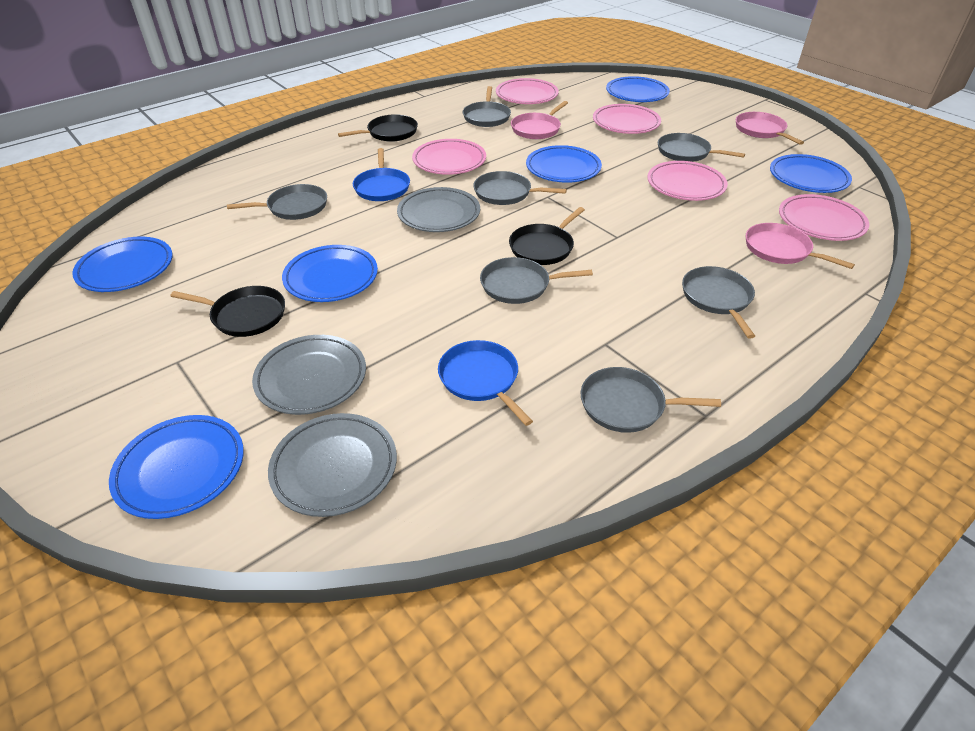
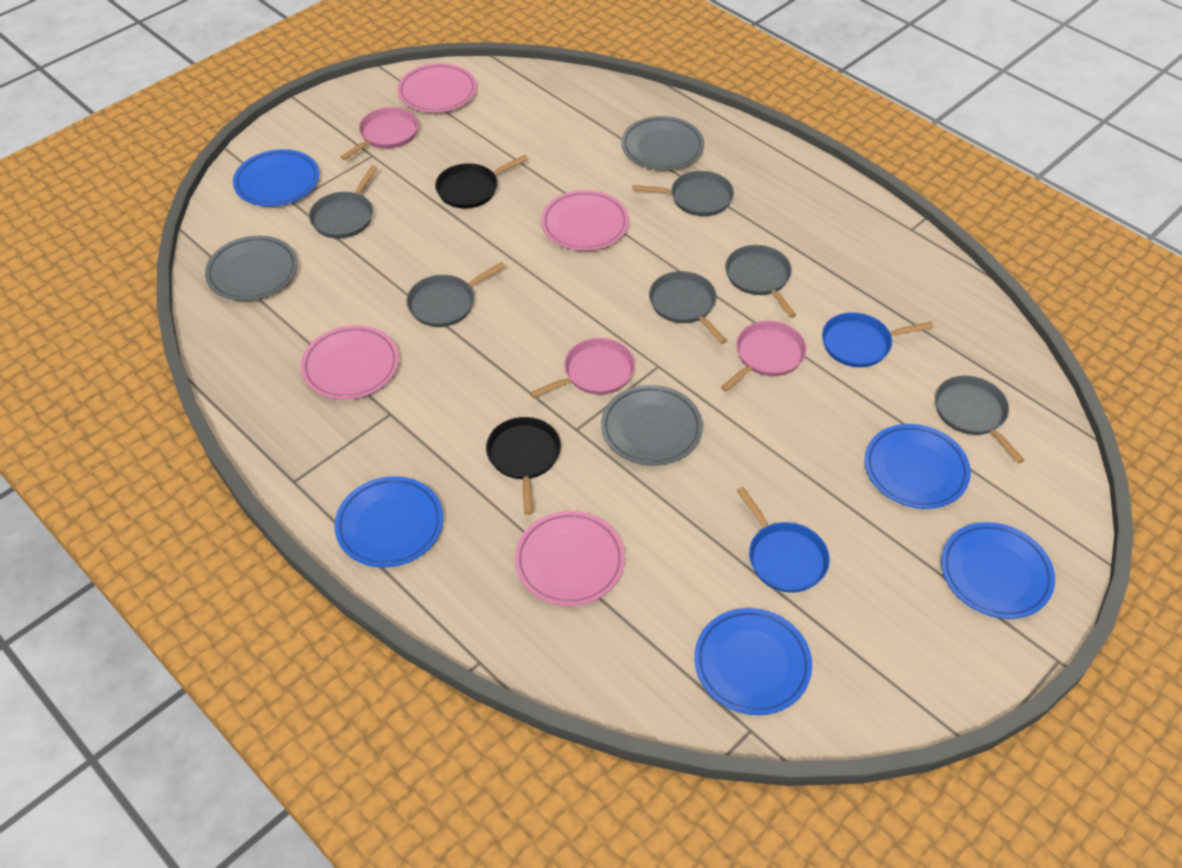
black pan: [171,286,285,337] [338,114,418,142] [509,207,585,265] = 3 -> [435,155,528,209] [486,417,561,515] = 2
blue plate: [72,237,172,292] [109,415,244,519] [282,245,378,302] [526,145,602,183] [606,76,670,102] [770,154,852,193] = 6 -> [233,149,319,207] [334,476,443,568] [694,608,812,715] [865,424,971,509] [941,522,1055,619] = 5
grey pan: [227,184,327,220] [463,86,511,127] [473,171,567,205] [480,257,593,304] [580,367,721,433] [658,133,745,162] [682,266,755,339] = 7 -> [309,165,377,239] [406,262,505,327] [632,171,734,216] [649,271,727,344] [725,245,796,318] [935,376,1025,463] = 6
pink plate: [412,139,486,175] [496,78,559,104] [593,104,661,134] [647,161,728,201] [779,194,869,241] = 5 -> [301,325,399,400] [397,63,477,113] [515,511,625,606] [541,190,629,251] = 4

